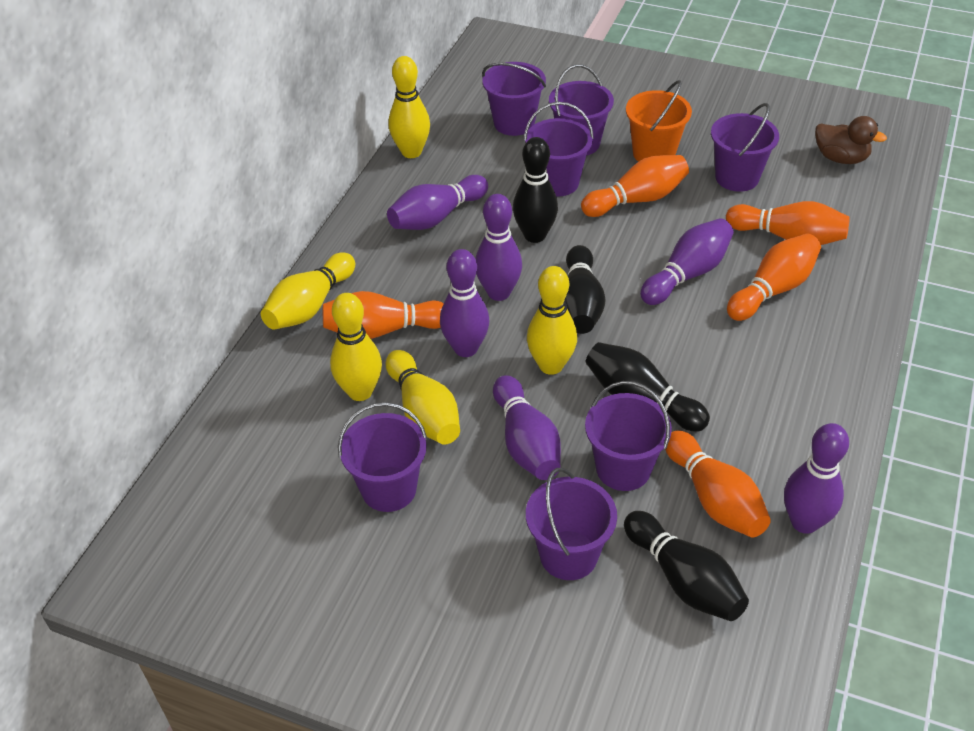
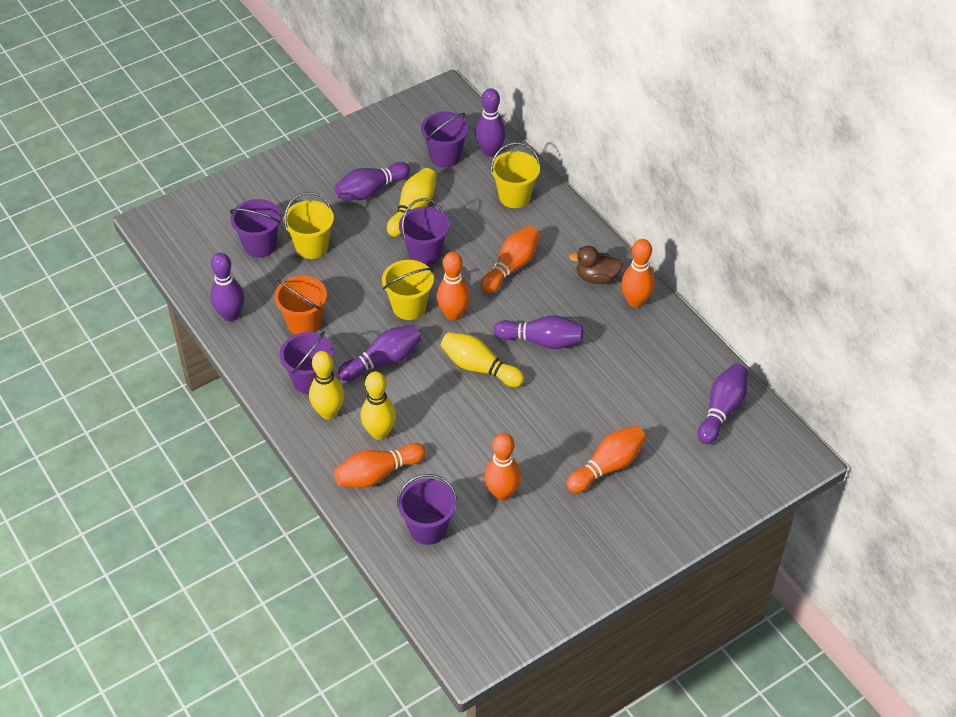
black bowling pin: [513,137,558,243] [565,245,605,334] [585,342,710,432] [624,511,749,621] = 4 -> none = 0
orange bowling pin: [323,291,444,339] [581,155,689,217] [665,431,771,538] [726,201,850,245] [727,234,821,321] = 5 -> [334,443,426,487] [437,252,470,320] [481,225,540,294] [484,433,521,501] [566,425,646,493] [621,239,655,308] = 6
purple bucket: [338,402,427,512] [482,62,546,136] [524,102,594,196] [526,468,617,580] [549,64,614,156] [585,381,672,491] [711,103,779,192] = 7 -> [230,199,281,258] [280,331,334,394] [397,474,457,545] [399,198,449,265] [421,112,469,168] = 5
yellow bowling pin: [261,253,355,330] [330,293,382,401] [386,350,460,444] [389,56,430,158] [527,266,577,375] = 5 -> [309,351,344,419] [361,371,396,440] [387,168,437,237] [440,332,524,387] = 4
yellow bucket: none = 0 -> [284,192,334,259] [382,260,434,320] [491,142,540,208] = 3

